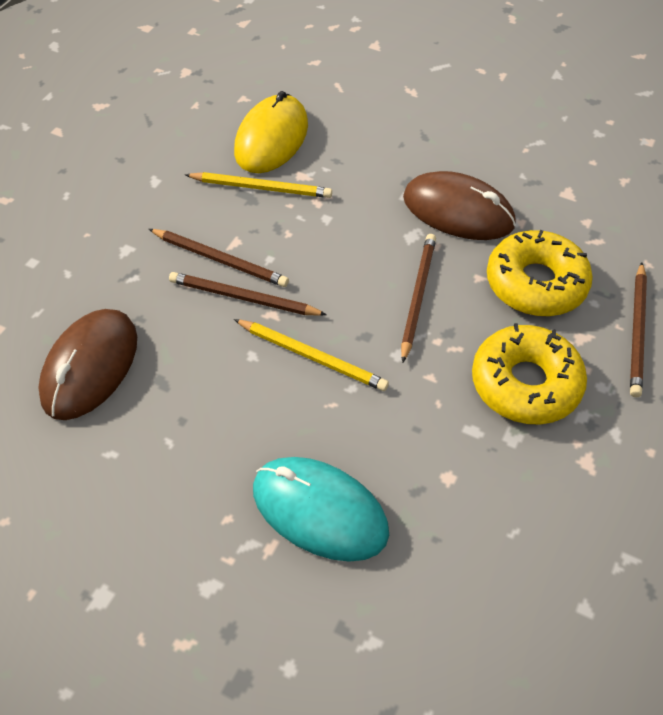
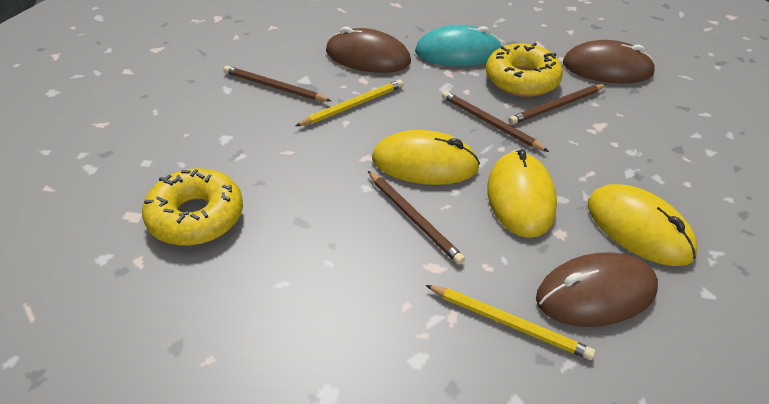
brown mouse: [38,309,137,420] [403,171,516,240] = 2 -> [326,27,411,73] [536,252,658,327] [563,40,656,83] = 3
yellow mouse: [234,91,308,173] = 1 -> [372,130,480,185] [487,149,557,238] [588,184,698,266] = 3

